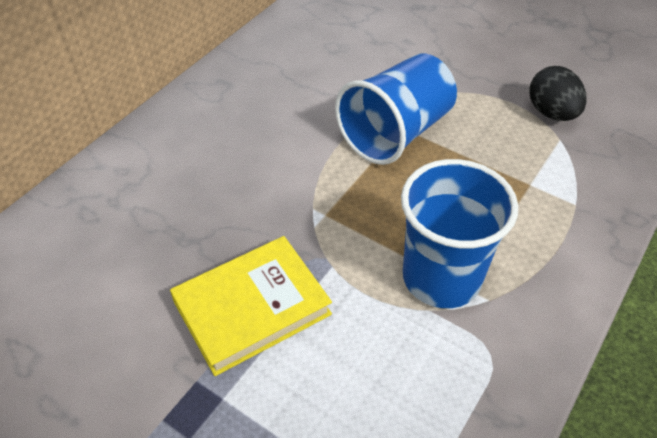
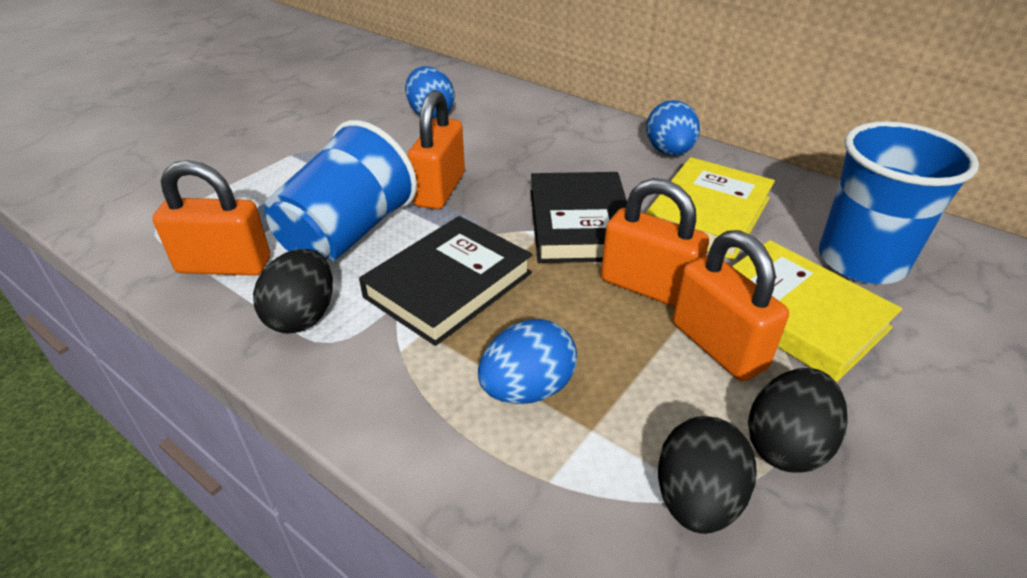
black book: none = 0 -> [359,216,532,346] [531,172,627,263] = 2
black egg: [529,66,587,121] = 1 -> [253,249,333,333] [658,416,757,534] [748,368,847,473] = 3
blue egg: none = 0 -> [405,66,455,119] [478,319,577,404] [646,100,700,156] = 3
orange padlock: none = 0 -> [152,160,270,276] [408,90,465,209] [601,178,709,307] [673,230,789,381] = 4
yellow book: [170,236,332,376] = 1 -> [646,157,775,260] [732,240,902,382] = 2

